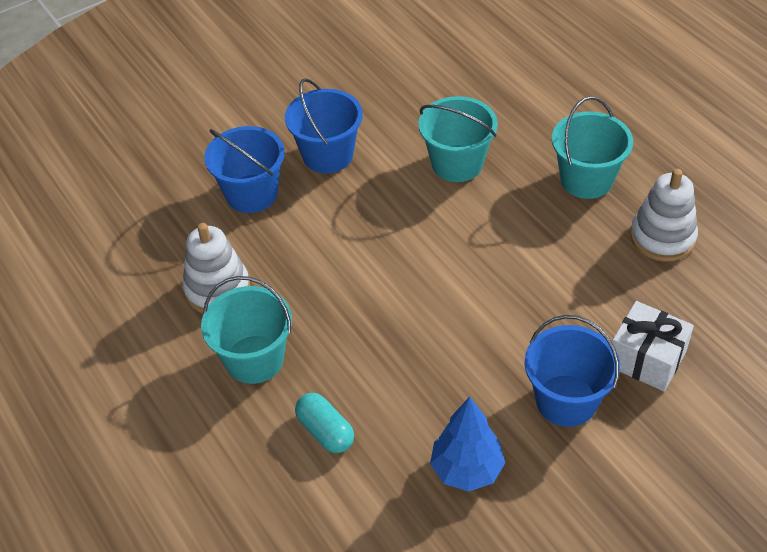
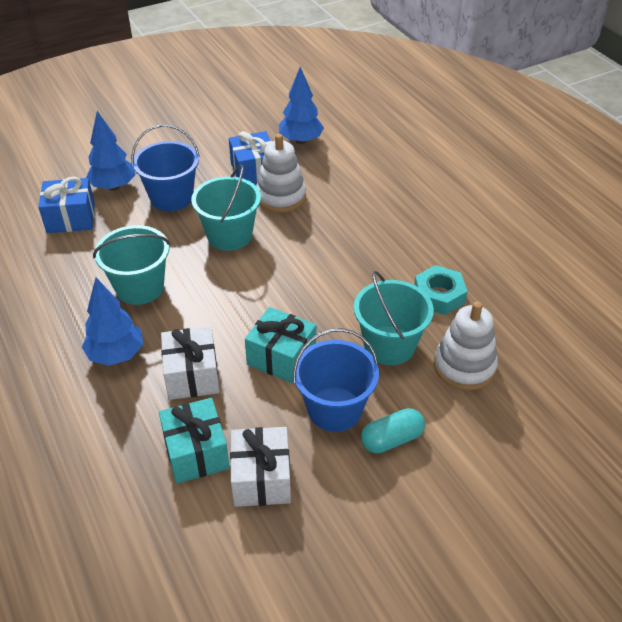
blue bucket: [204,126,285,213] [285,78,363,173] [525,315,620,427] = 3 -> [131,125,200,211] [293,328,379,432] = 2
blue gift: none = 0 -> [38,177,95,233] [229,131,272,185] = 2
blue tree: [430,397,505,492] = 1 -> [82,278,143,366] [86,111,136,191] [279,67,324,144] = 3
turquoise gift: none = 0 -> [159,398,230,484] [245,307,316,384] = 2
turquoise nut: none = 0 -> [414,265,467,315] = 1
white gift: [612,301,694,391] = 1 -> [161,326,219,400] [230,427,291,507] = 2

